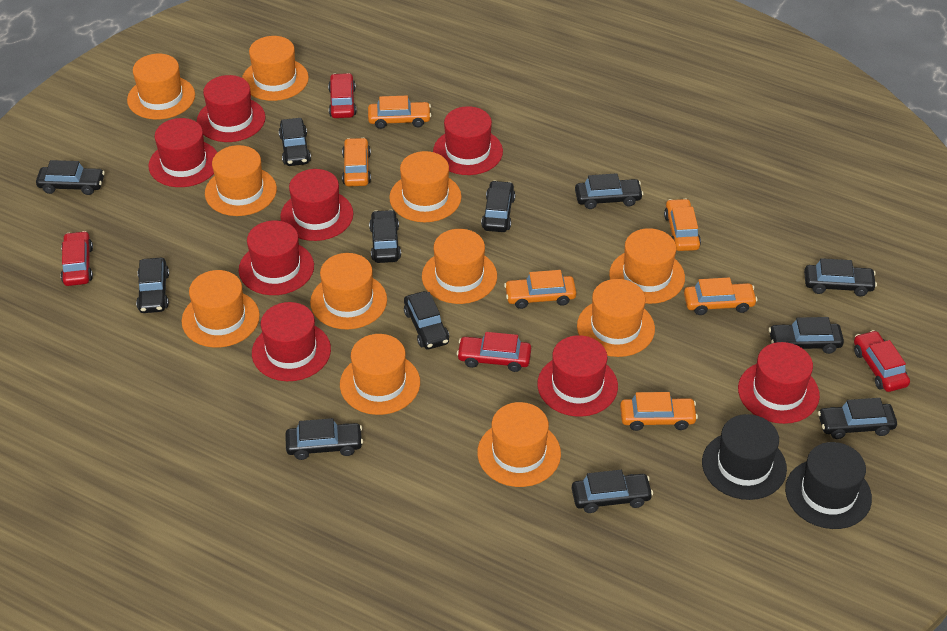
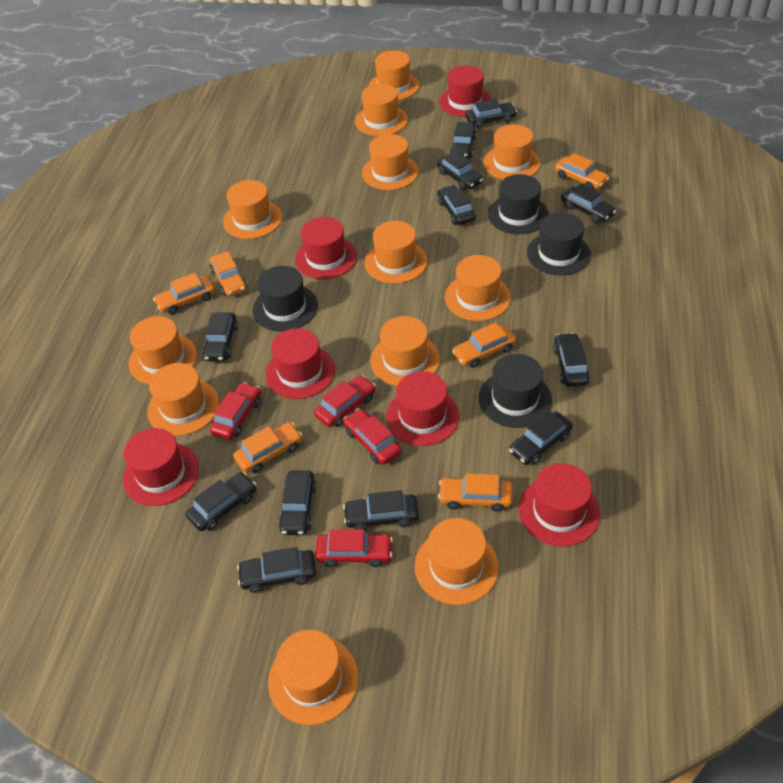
black hat: [702,414,787,500] [785,442,872,529] = 2 -> [253,266,318,332] [479,354,552,428] [488,174,549,234] [527,212,591,276] = 4
orange hat: [127,54,195,120] [182,270,260,348] [205,145,277,216] [242,36,309,101] [310,253,387,329] [340,334,420,415] [389,151,461,222] [422,229,497,304] [477,402,561,487] [577,279,655,357] [609,228,685,304] = 11 -> [129,316,197,385] [147,363,219,436] [223,180,282,239] [268,630,359,725] [355,84,408,136] [362,134,419,190] [364,221,427,284] [368,51,419,100] [370,316,440,386] [415,518,499,605] [445,255,511,321] [483,124,541,180] = 12
red hat: [148,118,217,187] [197,75,266,142] [239,220,314,295] [252,302,331,381] [280,169,353,241] [433,106,503,175] [537,335,618,417] [738,342,820,424] = 8 -> [123,428,199,506] [265,328,335,399] [295,217,357,279] [386,371,460,446] [439,65,491,117] [518,463,600,547] = 6

